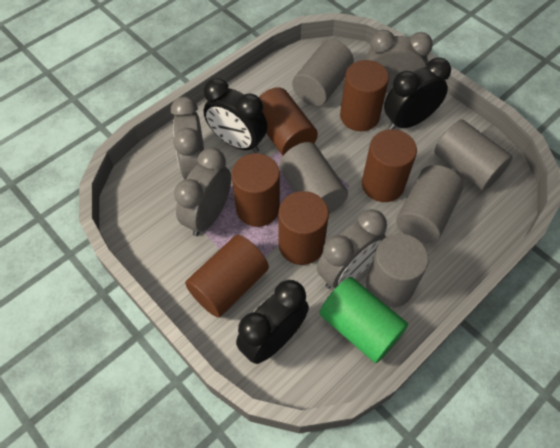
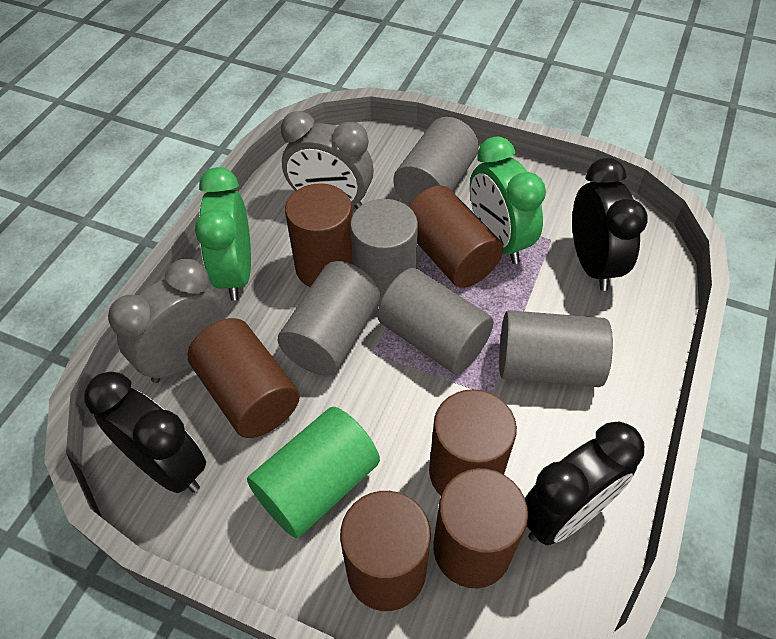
green clock: none = 0 -> [195,167,251,301] [470,136,546,264] = 2
grey clock: [171,96,204,180] [174,148,231,236] [317,209,387,289] [365,29,433,93] = 4 -> [108,259,226,383] [281,111,374,209] = 2

